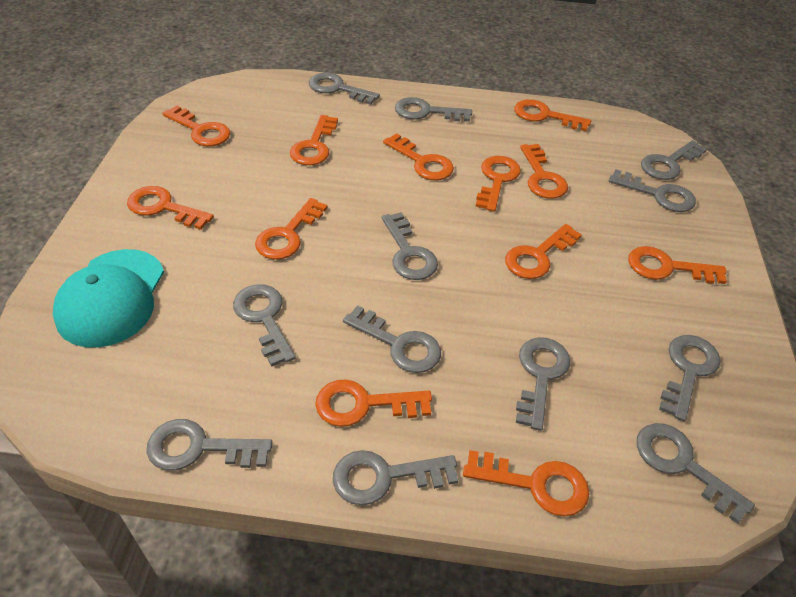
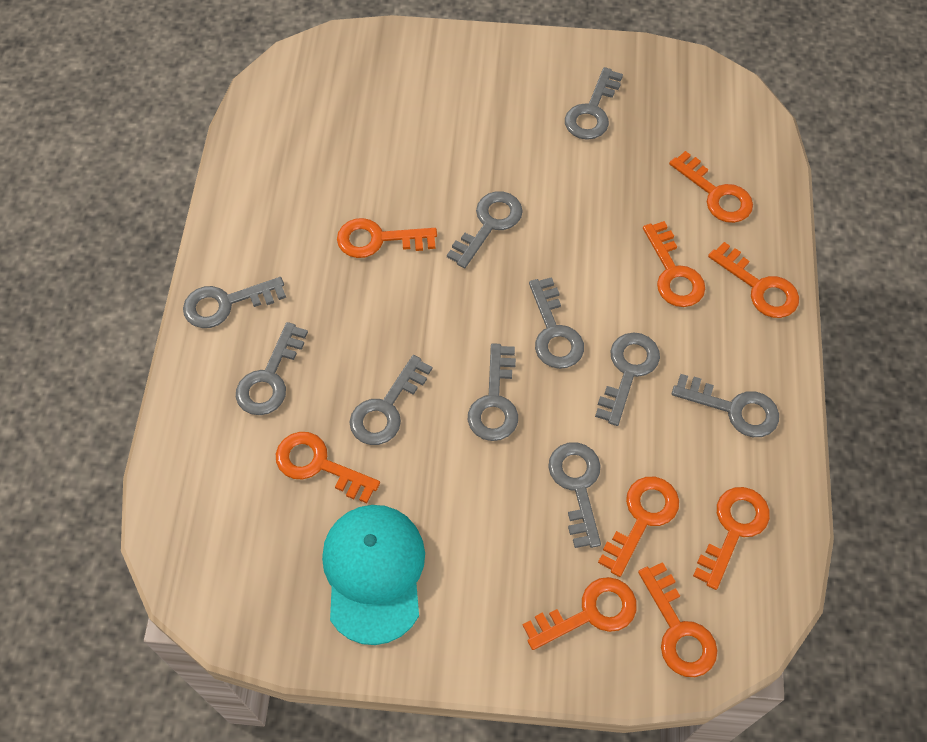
grey key: [147,419,273,471] [233,284,296,367] [309,73,380,105] [333,450,458,505] [343,305,441,373] [382,212,438,280] [395,97,472,122] [516,337,570,431] [608,169,696,212] [637,423,755,524] [641,140,707,180] [659,335,721,421] = 12 -> [183,277,286,328] [236,322,308,415] [350,355,432,445] [447,191,523,268] [468,343,518,441] [529,277,584,369] [548,442,601,548] [565,67,623,140] [595,332,660,426] [672,374,779,437] = 10
orange key: [127,186,214,230] [162,106,230,146] [255,198,327,259] [290,115,338,165] [315,379,432,427] [383,133,454,180] [463,450,590,516] [475,156,521,212] [505,224,582,279] [514,99,591,131] [520,144,568,199] [628,246,727,284] = 12 -> [276,432,380,503] [337,218,437,258] [522,577,637,650] [598,477,679,577] [638,562,717,677] [643,221,705,307] [669,151,753,223] [693,487,770,590] [708,242,799,318] = 9

